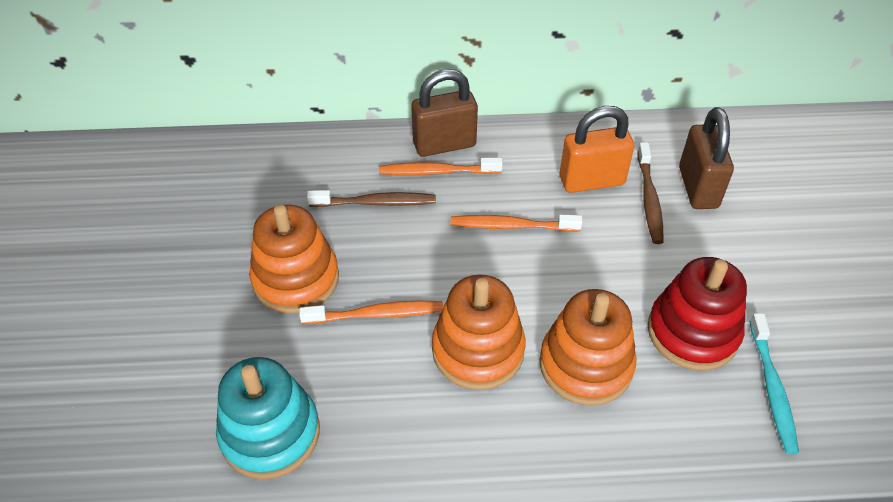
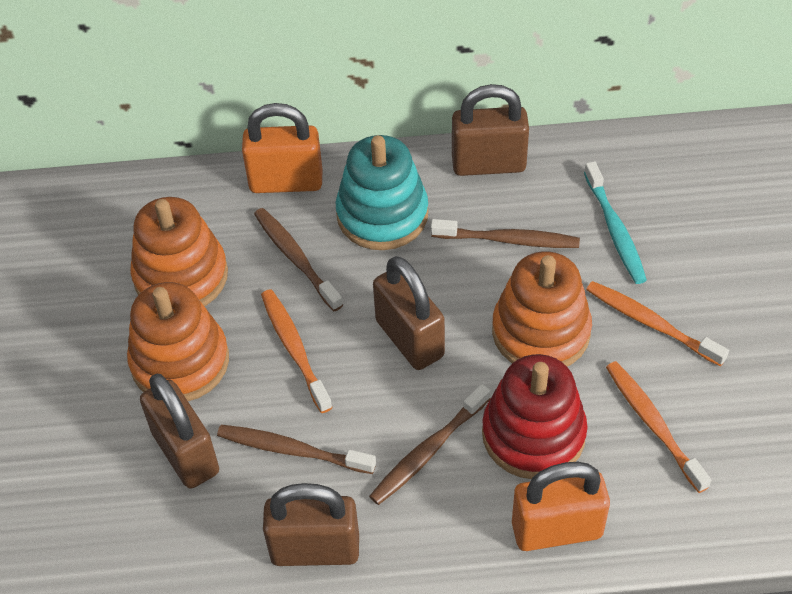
brown padlock: [411,69,478,157] [679,107,734,209] = 2 -> [140,373,219,489] [263,483,359,566] [373,256,445,370] [452,84,529,176] = 4
brown toothbrush: [307,190,436,207] [637,142,664,244] = 2 -> [217,425,376,474] [254,208,343,311] [369,384,490,505] [431,219,580,248] = 4
orange padlock: [560,106,634,193] = 1 -> [242,103,322,193] [512,462,610,551] = 2

